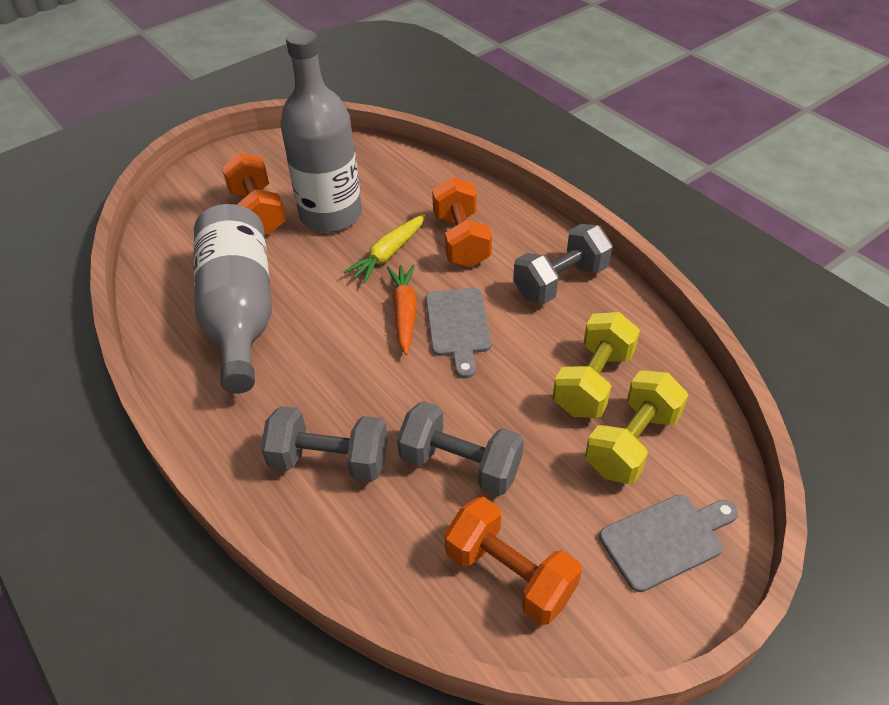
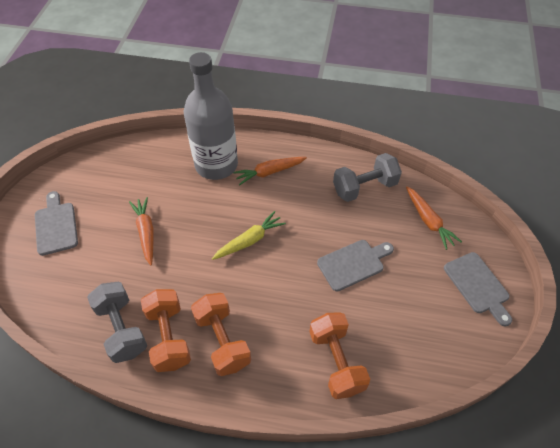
grey bottle: [193,204,272,394] [280,29,362,232] = 2 -> [184,52,238,180] = 1
grey cutting board: [426,288,491,378] [599,495,738,592] = 2 -> [35,191,78,256] [317,240,394,291] [444,252,512,326] = 3
grey dumbbell: [261,406,388,482] [397,401,524,496] [513,224,613,304] = 3 -> [87,282,147,363] [333,153,402,202] = 2
orange carrot: [387,264,417,355] = 1 -> [129,197,154,265] [233,157,307,185] [406,186,462,250] = 3
yellow dumbbell: [553,312,640,418] [585,371,688,484] = 2 -> none = 0

